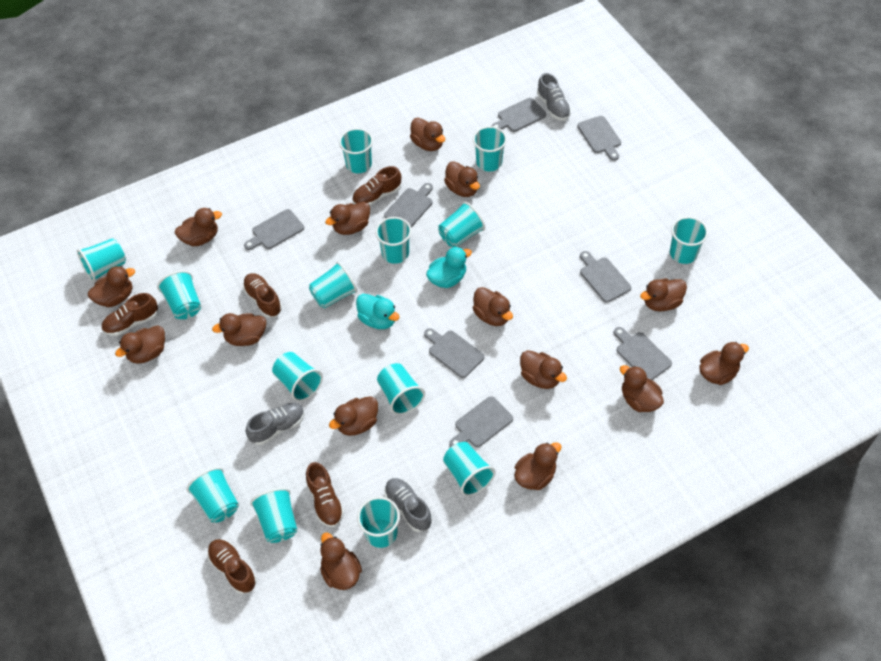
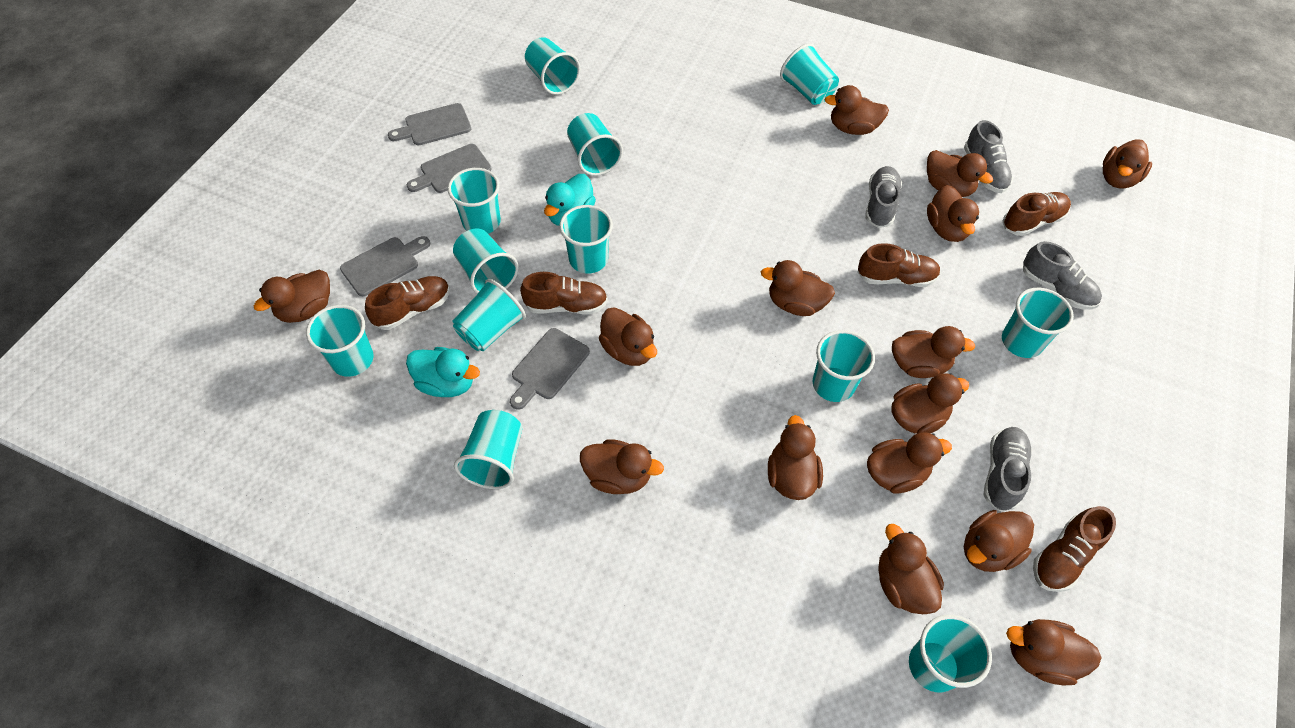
grey cutting board: [244,209,304,250] [384,183,433,227] [424,328,484,378] [449,396,513,447] [491,98,546,132] [577,116,621,161] [580,251,631,303] [614,327,672,380] = 8 -> [340,236,430,297] [388,103,471,145] [407,144,492,193] [510,328,590,410] = 4
grey shoe: [246,403,305,445] [385,478,432,532] [537,73,571,121] = 3 -> [865,166,902,228] [964,120,1013,193] [983,427,1032,511] [1023,241,1102,310] = 4
turquoise cup: [77,238,126,282] [157,270,201,319] [186,467,239,523] [250,488,297,543] [272,352,323,401] [309,262,358,308] [339,128,373,173] [357,497,400,548] [375,217,412,264] [377,363,425,415] [438,202,485,247] [443,442,495,496] [473,126,507,171] [670,217,708,264] = 14 -> [306,305,374,377] [447,168,501,234] [452,279,526,351] [453,228,519,294] [454,410,523,489] [525,37,580,95] [560,205,613,273] [567,113,623,176] [780,44,839,105] [813,330,875,402] [909,615,992,692] [1002,288,1074,358] = 12

